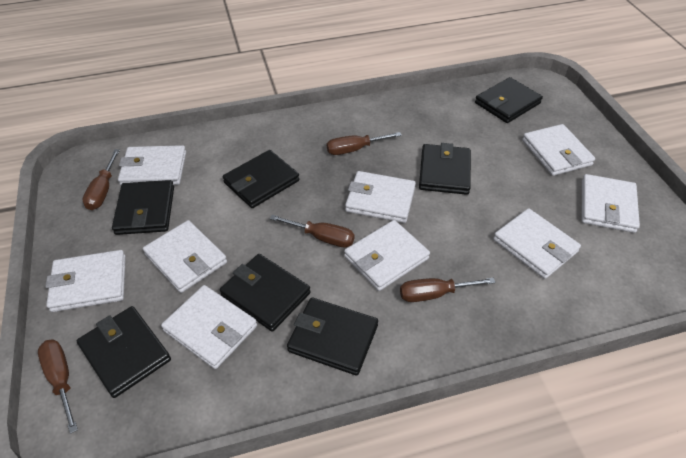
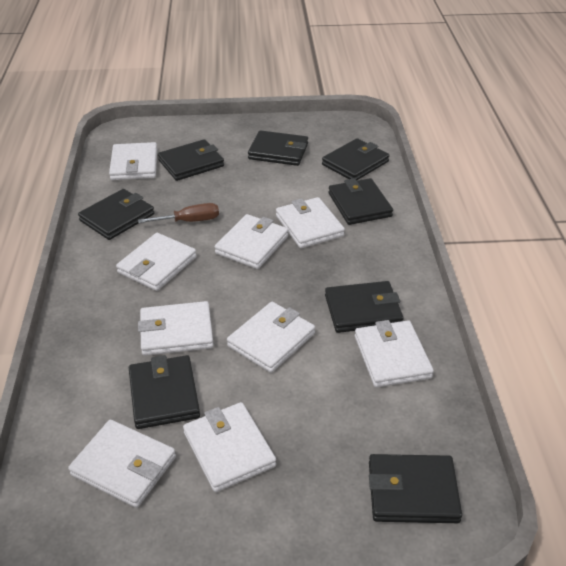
black wallet: [77,306,171,398] [112,180,174,235] [220,254,310,332] [223,150,300,208] [287,298,378,376] [419,143,471,195] [475,77,543,123] = 7 -> [78,189,154,240] [129,355,200,429] [158,139,224,181] [248,130,308,166] [322,138,389,180] [325,281,404,333] [328,178,393,225] [369,454,462,523] = 8
brown screwdriver: [38,339,78,434] [82,149,120,210] [270,215,355,247] [327,132,402,155] [400,278,496,302] = 5 -> [138,203,219,223] = 1

